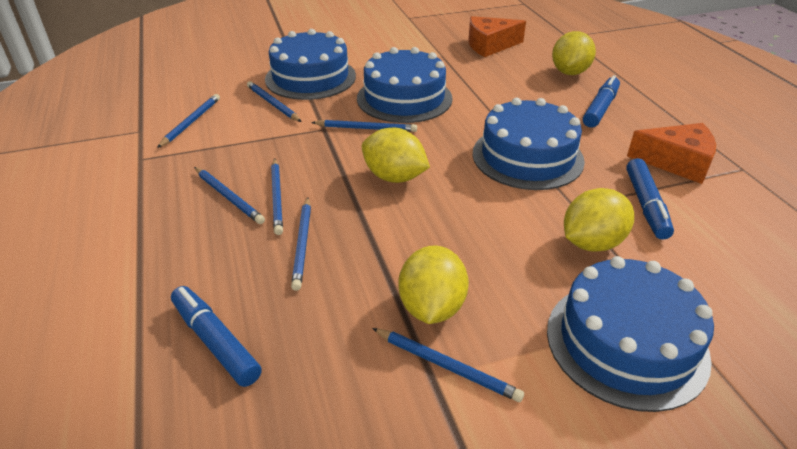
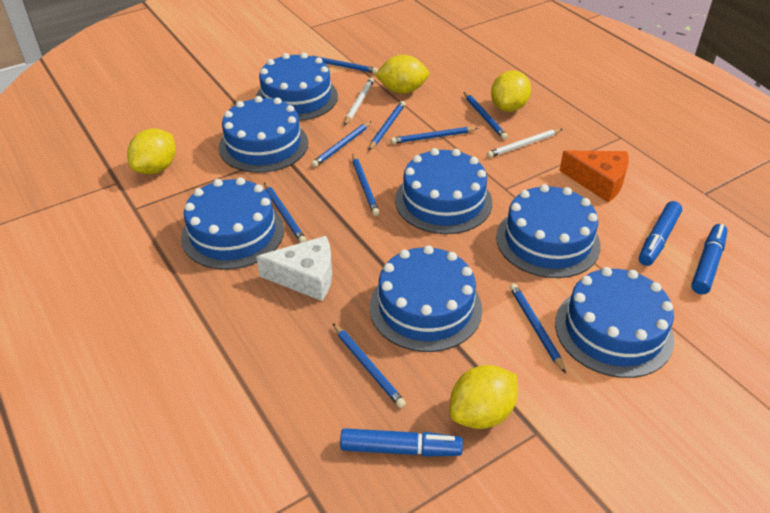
blue cake: [265,29,356,100] [357,47,453,123] [473,98,585,190] [547,256,714,412] = 4 -> [181,177,284,270] [219,96,308,173] [256,53,338,121] [370,245,482,352] [395,148,492,234] [496,184,601,278] [555,267,674,378] = 7
blue pencil: [157,94,220,148] [194,167,265,224] [247,81,301,122] [271,158,283,235] [291,197,311,291] [311,120,417,132] [372,328,524,402] = 7 -> [264,182,306,243] [311,121,372,167] [312,56,378,74] [333,323,406,408] [352,154,379,216] [368,101,405,151] [391,127,478,144] [464,92,508,140] [510,283,566,373] = 9
orange cheese: [468,16,526,57] [627,123,716,184] = 2 -> [559,150,629,202] = 1
white cheese: none = 0 -> [256,236,332,301] = 1
white pencil: none = 0 -> [344,78,374,125] [487,129,562,158] = 2

